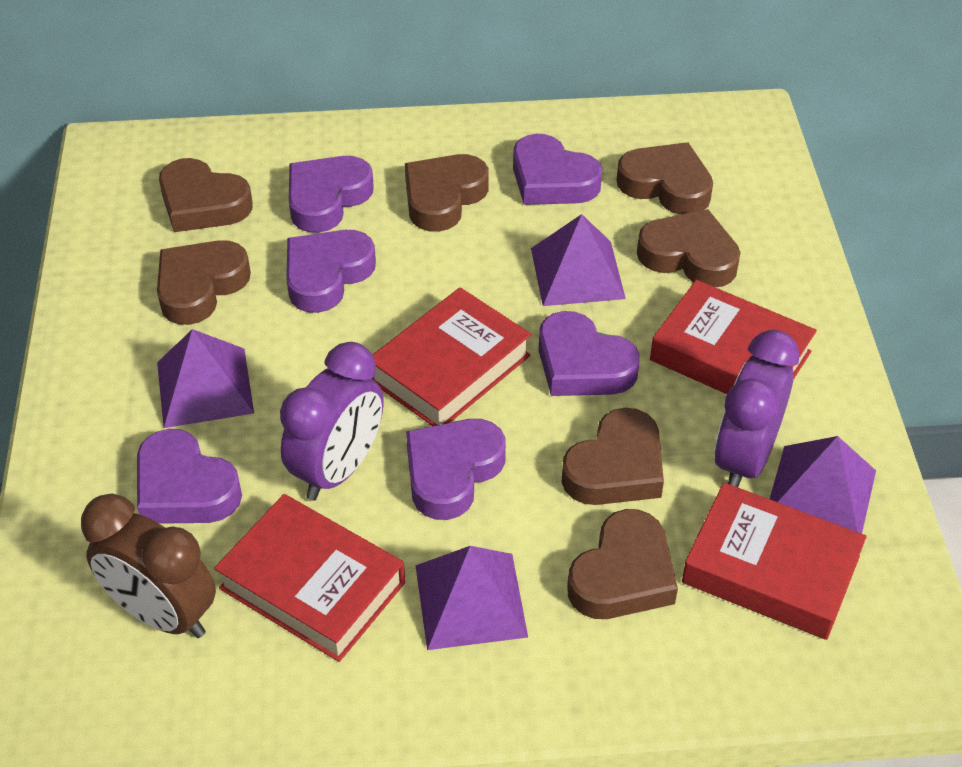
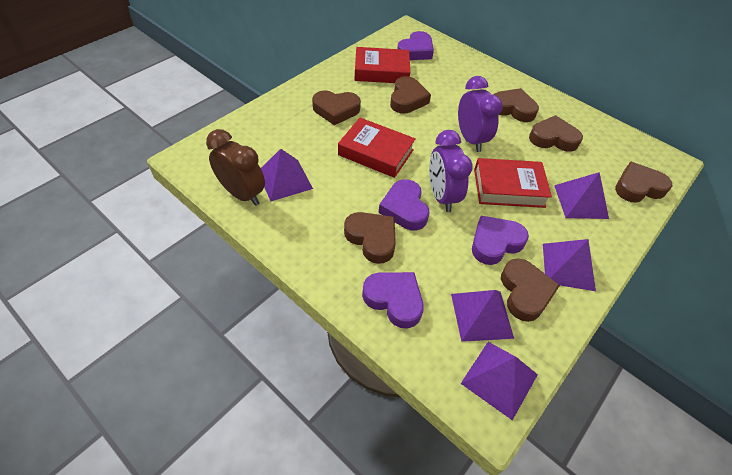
purple heart: [137,429,242,524] [286,230,376,313] [289,156,374,233] [406,419,506,520] [513,134,602,205] [539,311,640,396] = 6 -> [362,272,424,329] [378,179,429,231] [397,31,434,60] [472,216,529,265] = 4
purple pyramid: [157,329,254,428] [416,546,528,650] [531,214,626,306] [770,436,876,534] = 4 -> [261,149,313,201] [451,290,514,342] [461,342,538,420] [543,239,596,291] [554,172,609,219] = 5
red book: [214,494,405,662] [372,287,531,426] [650,280,817,394] [682,483,866,640] = 4 -> [338,118,416,178] [355,47,410,83] [474,158,552,208] = 3

